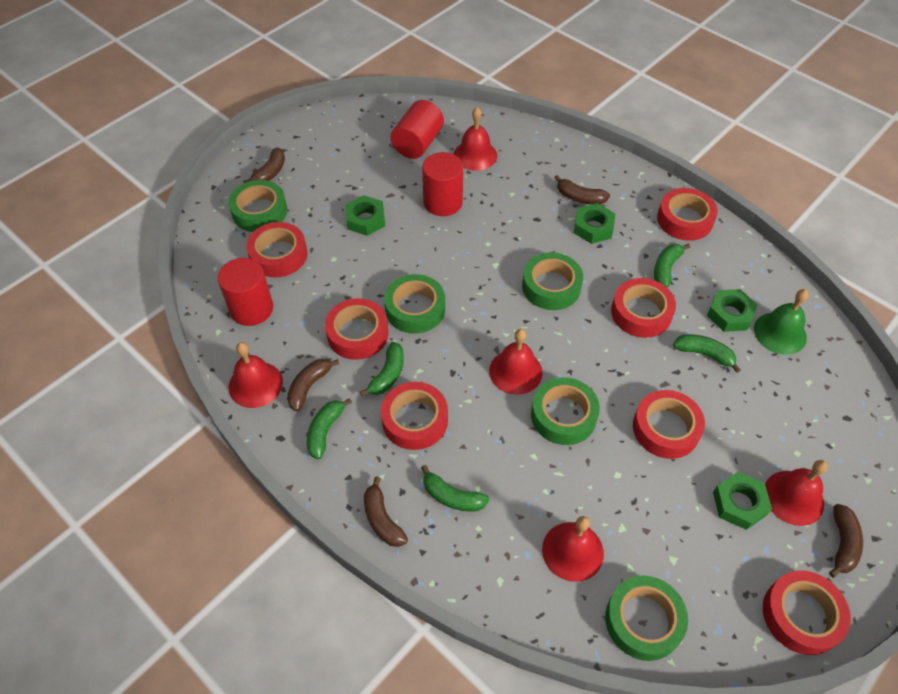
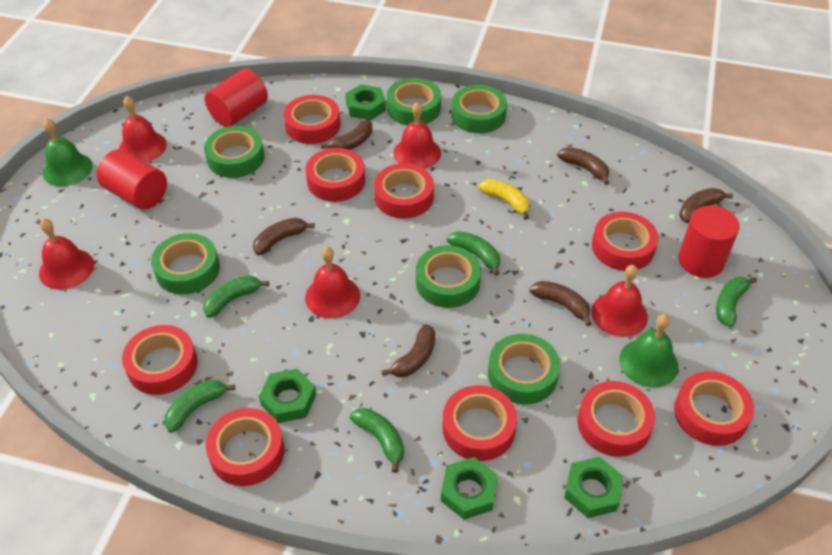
brown banana: [243,147,285,183] [287,359,339,412] [364,476,408,547] [554,175,610,204] [829,504,863,578] = 5 -> [253,218,315,255] [321,120,373,150] [382,324,435,377] [529,281,592,326] [557,147,609,185] [679,188,733,223] = 6
green bell: [754,289,809,355] = 1 -> [43,118,93,187] [619,314,678,388] = 2
green tape: [228,180,287,232] [384,274,445,334] [522,252,583,310] [531,377,600,445] [605,576,688,661] = 5 -> [151,233,220,294] [204,126,264,178] [387,78,441,125] [416,245,481,308] [452,85,507,133] [488,334,560,404] = 6
red tape: [246,222,307,277] [325,298,389,360] [381,382,448,450] [611,278,676,338] [633,390,705,459] [657,188,718,241] [763,571,851,655] = 7 -> [122,325,198,395] [206,408,284,486] [284,95,340,144] [305,148,365,202] [374,163,434,219] [442,385,517,461] [578,381,655,457] [592,212,658,271] [674,371,754,446] = 9
yellow banana: none = 0 -> [479,179,530,220] = 1

